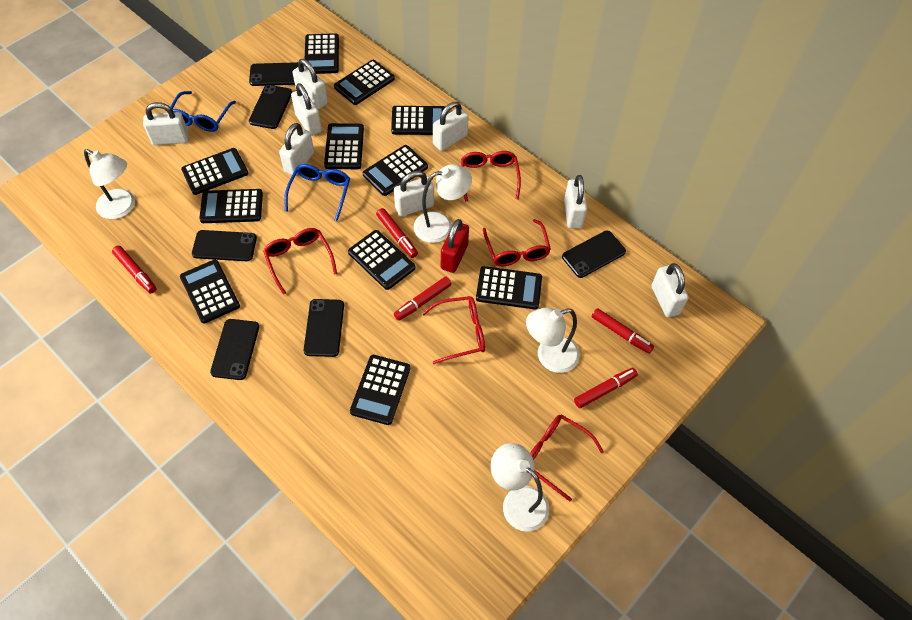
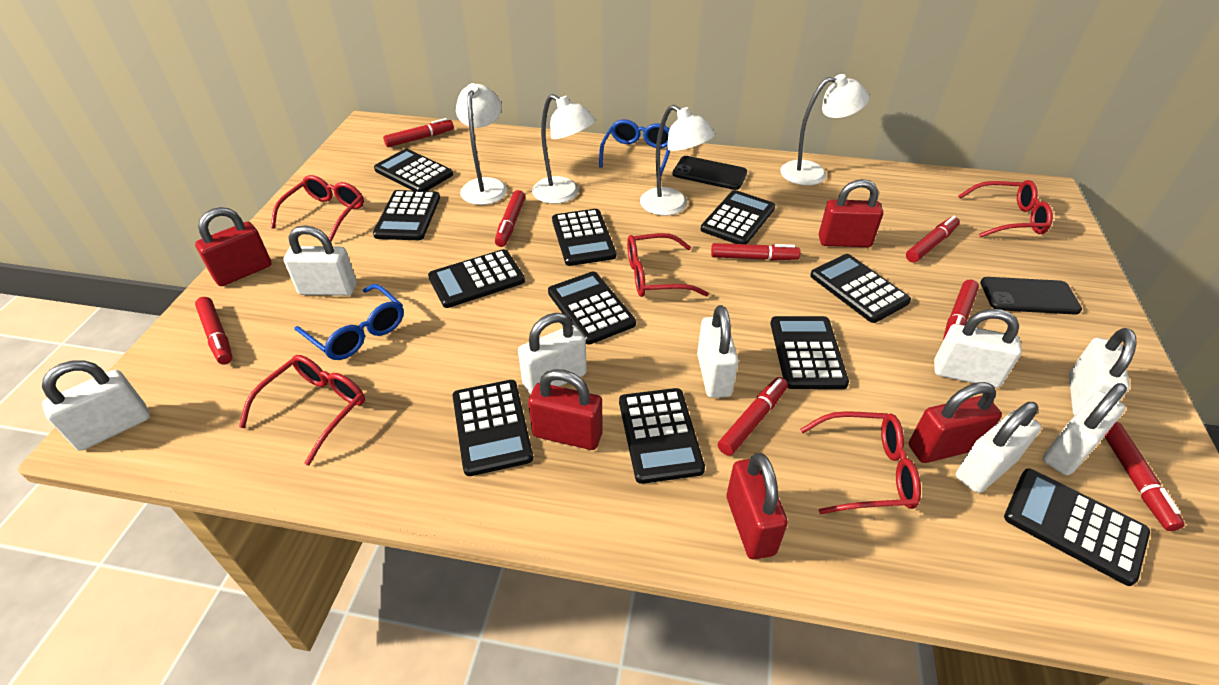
black phone: [192,230,257,261] [210,319,259,380] [249,62,298,86] [249,85,292,129] [304,299,344,357] [562,231,626,278] = 6 -> [672,156,747,190] [980,277,1082,315] = 2
red marker: [112,246,157,293] [376,208,418,258] [394,277,451,321] [574,368,638,408] [592,308,654,354] = 5 -> [195,297,233,364] [383,118,454,147] [495,190,525,247] [711,243,800,261] [718,377,788,456] [906,216,960,263] [943,279,979,340] [1104,422,1185,531] = 8
red padlock: [441,219,469,273] = 1 -> [195,207,272,286] [528,369,603,450] [726,453,788,560] [819,179,883,247] [909,382,1002,463] = 5

